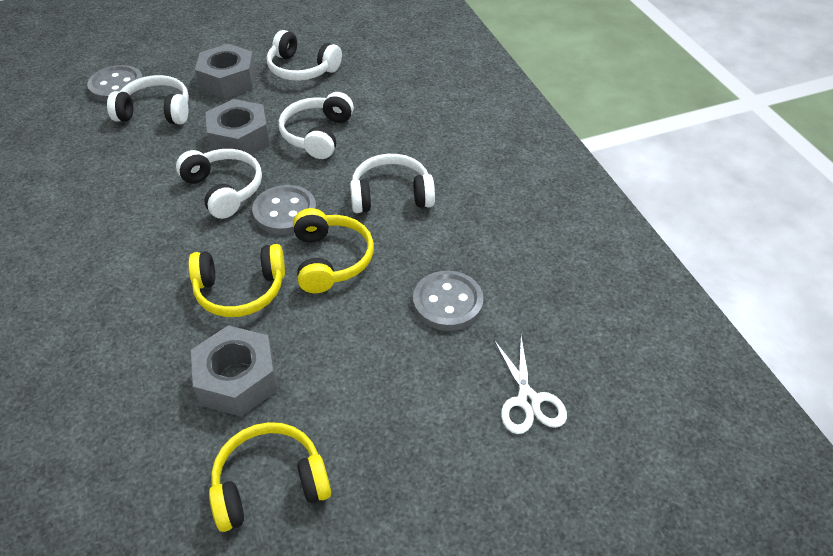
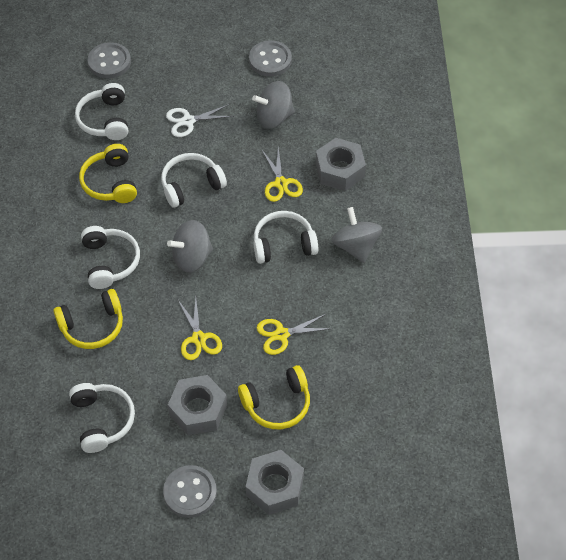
grey spinning top: none = 0 -> [167,220,213,273] [252,81,295,129] [331,207,382,263] = 3
yellow scissors: none = 0 -> [178,298,222,360] [257,314,332,355] [262,147,303,202] = 3

